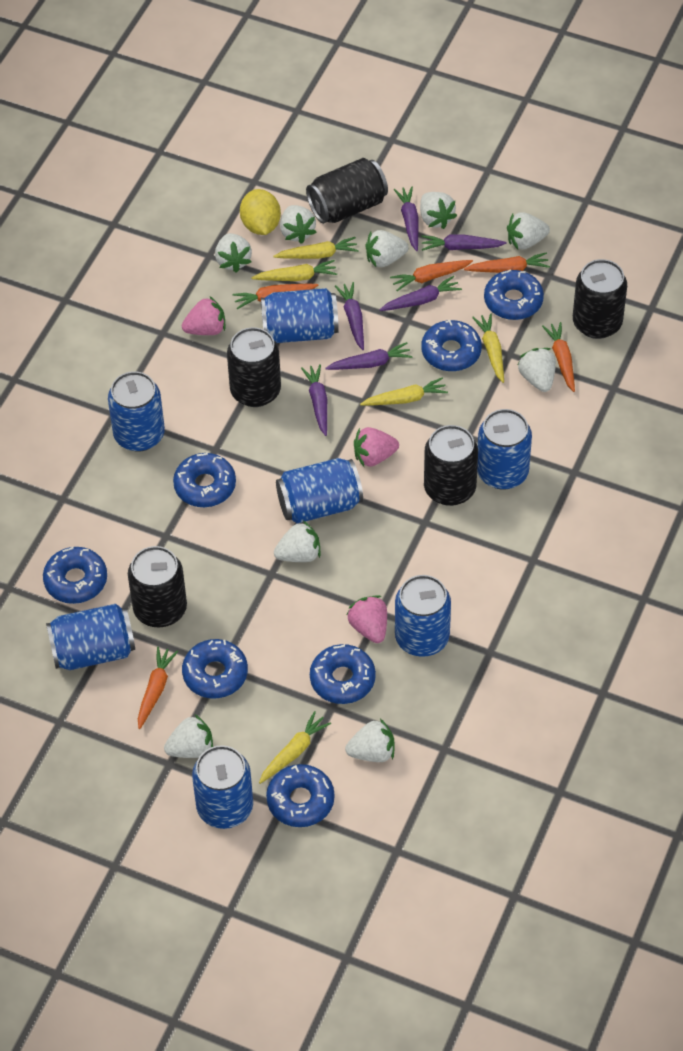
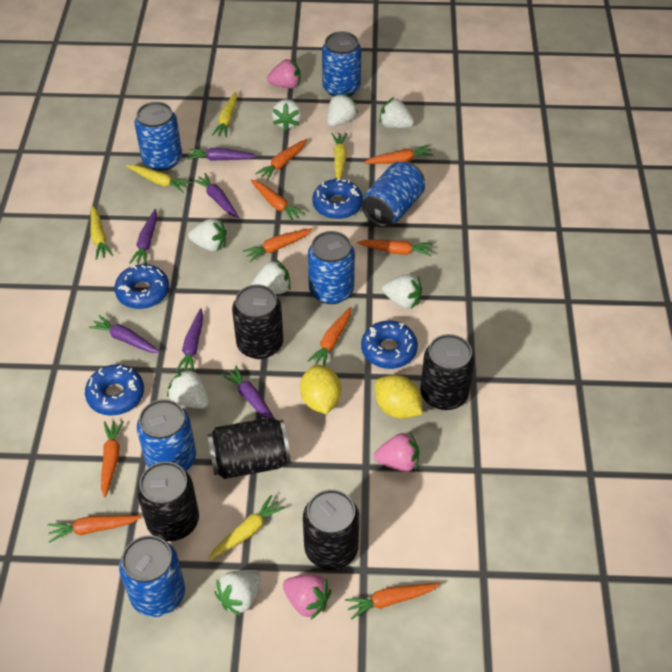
blue can: [46,604,135,670] [108,371,165,451] [192,745,253,829] [261,288,339,343] [276,458,363,524] [395,575,451,657] [477,409,532,490] = 7 -> [119,535,185,617] [135,102,182,171] [137,399,196,471] [308,231,355,304] [322,31,362,97] [362,161,425,227] = 6
blue donut: [43,547,107,604] [173,453,236,507] [182,639,248,698] [266,764,335,827] [310,644,376,704] [421,320,482,371] [484,269,544,320] = 7 -> [85,364,144,416] [114,264,169,309] [312,178,363,219] [361,321,418,369] = 4
orange carrot: [138,647,178,729] [233,283,318,309] [390,260,473,291] [464,252,550,273] [542,322,575,392] = 5 -> [48,515,141,543] [101,421,124,498] [242,228,313,262] [250,179,305,222] [255,139,307,181] [307,307,352,366] [345,583,440,620] [357,240,433,256] [363,145,433,164] = 9
white strawberry: [164,714,213,758] [215,233,252,273] [274,521,321,562] [280,205,317,244] [345,719,395,762] [366,230,409,267] [420,192,457,229] [507,212,550,249] [517,348,556,392] = 9 -> [167,368,209,409] [188,218,227,251] [215,570,261,616] [251,260,291,294] [272,99,302,131] [327,94,358,127] [379,97,414,128] [382,274,422,309] = 8
yellow lemon: [240,189,281,235] = 1 -> [300,364,341,414] [375,375,423,419] = 2

